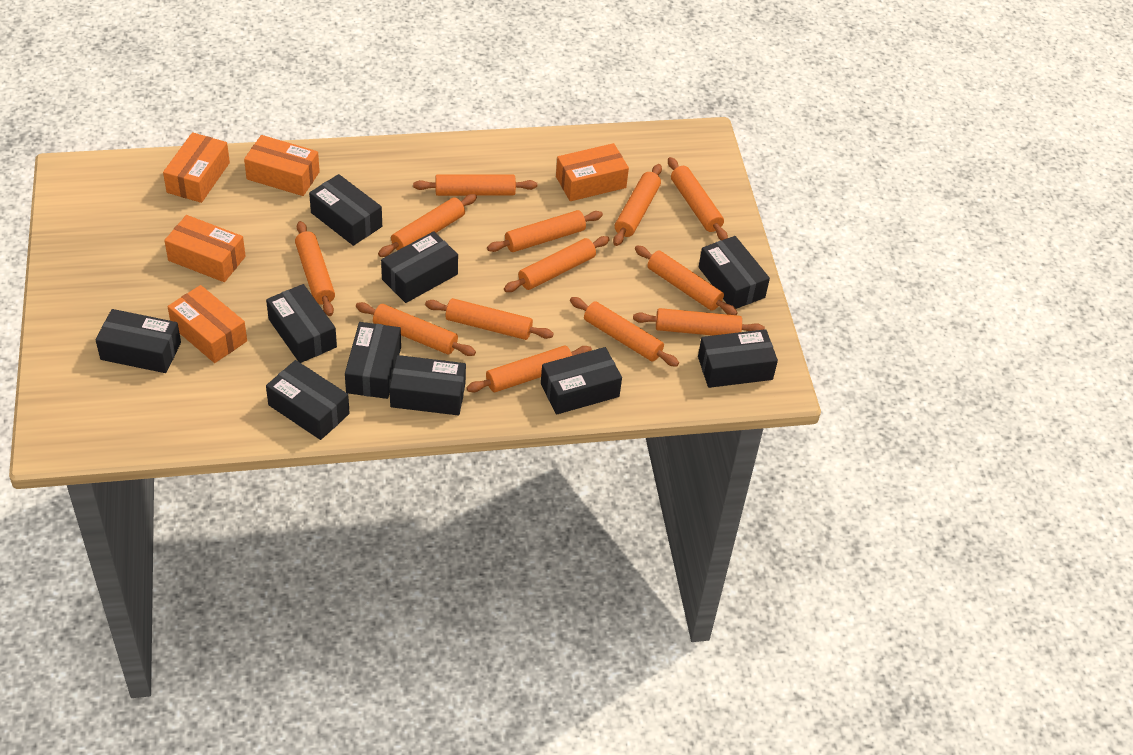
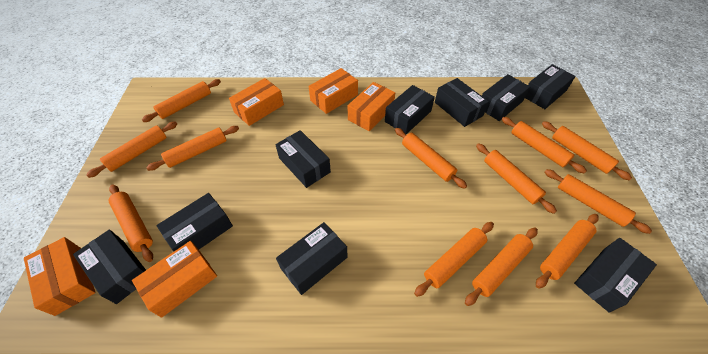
black box: [96,309,181,373] [266,284,337,363] [266,360,350,440] [309,174,382,246] [345,322,401,399] [381,231,458,303] [390,355,466,415] [541,347,622,415] [698,329,778,388] [699,236,770,309] = 10 -> [73,230,146,304] [156,193,233,251] [275,130,331,188] [276,222,348,295] [385,85,435,134] [435,78,489,127] [482,74,530,121] [525,64,576,109] [574,238,657,313] = 9
orange rolling pin: [295,221,335,316] [356,302,476,356] [378,194,477,257] [413,174,537,196] [425,298,554,340] [466,345,592,393] [487,210,603,252] [504,236,610,292] [570,297,679,367] [613,164,662,246] [633,308,765,336] [635,246,738,315] [668,157,728,240] = 13 -> [86,121,177,178] [108,184,153,262] [142,79,221,122] [146,126,239,171] [395,128,467,189] [414,222,494,297] [465,228,538,306] [476,143,557,214] [502,117,587,173] [536,214,599,289] [542,121,632,180] [545,169,652,234] = 12

